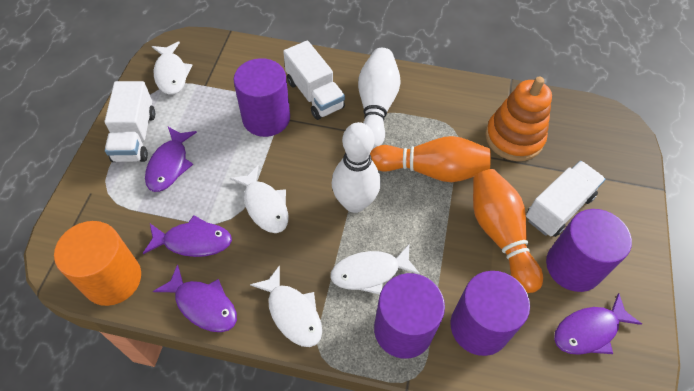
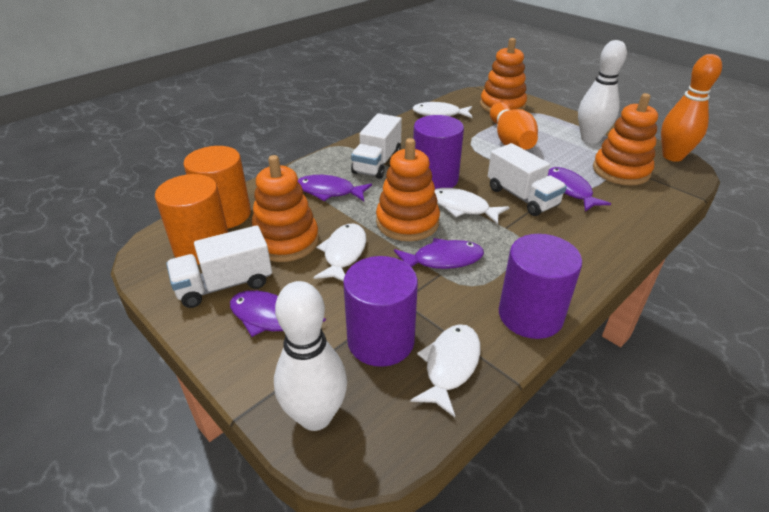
orange cylinder: [54,221,141,306] = 1 -> [155,174,228,265] [183,146,251,229] = 2
orange stacking toy: [485,76,552,161] = 1 -> [252,155,319,262] [376,138,440,241] [480,38,527,113] [593,93,658,185] = 4
purple cylinder: [233,58,290,137] [374,273,445,359] [450,271,530,356] [546,209,632,292] = 4 -> [343,256,418,367] [413,115,464,189] [499,234,582,339] = 3

